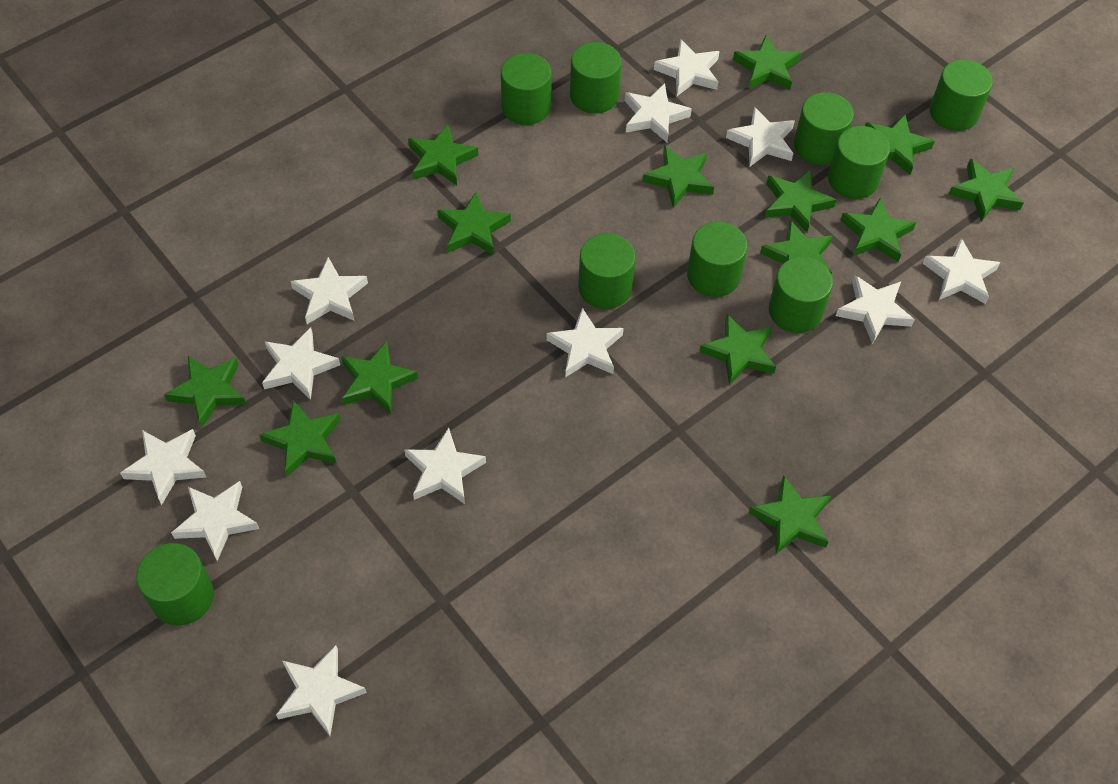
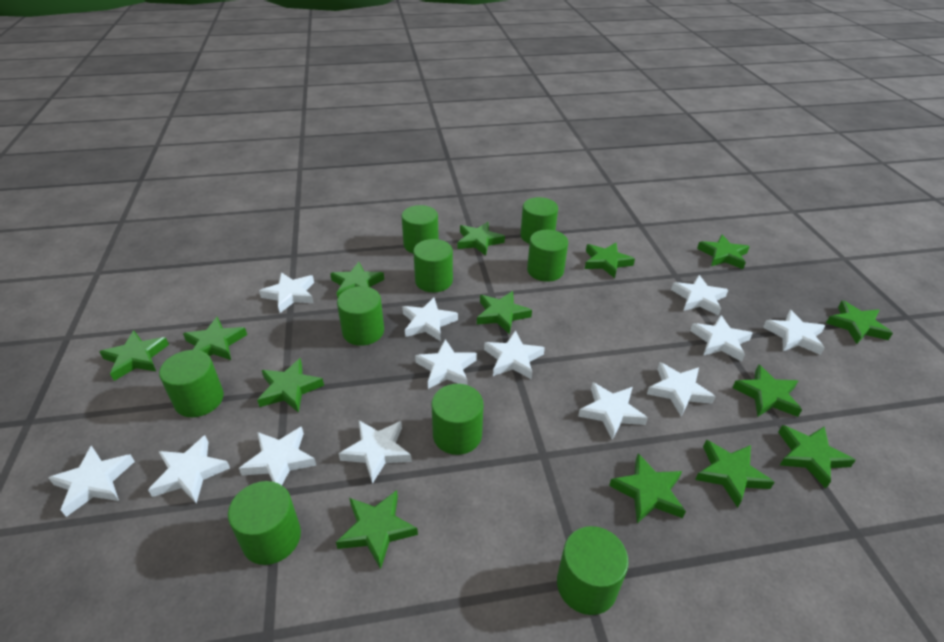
white star: [120,429,206,505] [171,481,259,561] [262,327,340,400] [276,645,367,736] [290,257,368,324] [404,427,486,504] [546,308,624,377] [624,83,692,142] [654,39,720,96] [726,107,795,166] [836,275,915,344] [923,238,1001,304] = 12 -> [48,446,135,517] [148,435,230,503] [239,426,317,485] [259,272,314,313] [339,421,412,484] [402,297,458,341] [415,339,477,389] [484,330,545,379] [578,382,648,440] [647,362,716,416] [671,275,728,316] [690,315,753,362] [763,310,825,355] = 13

